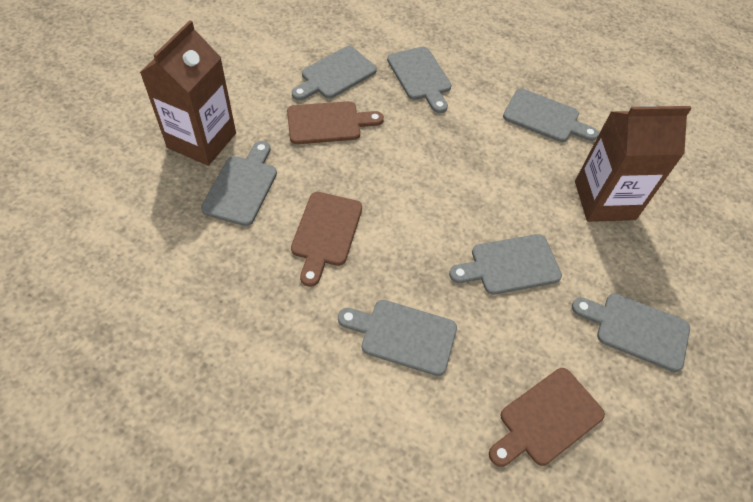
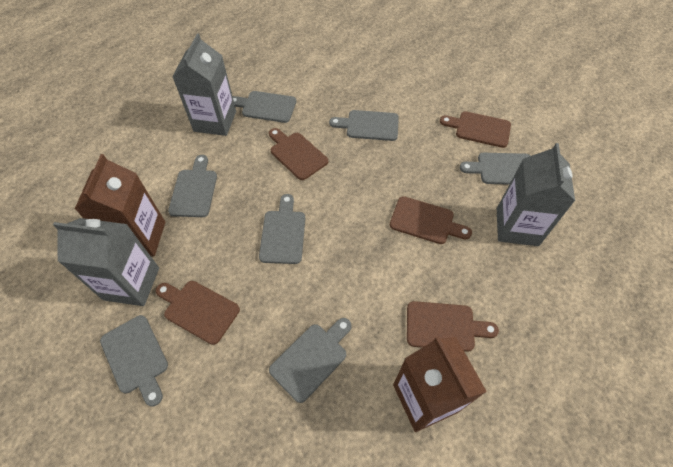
brown cutting board: [287,101,384,144] [291,192,362,287] [489,368,605,467] = 3 -> [156,281,240,345] [269,128,328,180] [390,196,472,244] [407,301,499,352] [440,111,511,148] = 5
grey carton: none = 0 -> [53,218,159,306] [172,33,236,136] [497,143,575,246] = 3

